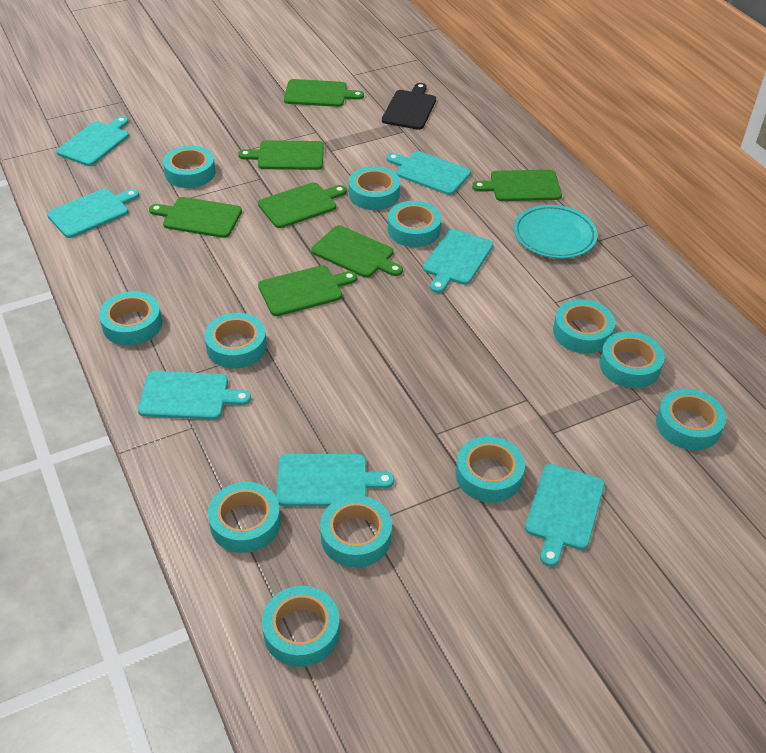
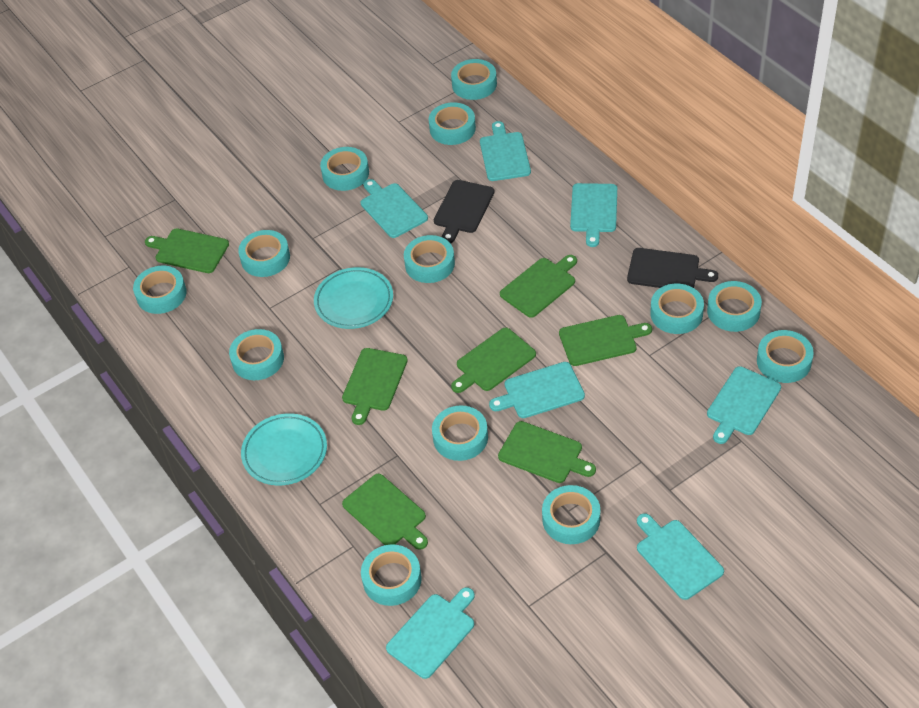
black cutting board: [382,83,436,130] = 1 -> [434,180,494,243] [627,248,718,288] = 2
turquoise plate: [514,205,598,259] = 1 -> [241,413,327,485] [314,267,393,329] = 2
turquoise tape: [99,291,162,346] [163,145,216,188] [204,313,267,369] [208,482,281,553] [262,586,340,667] [320,495,392,568] [349,166,400,210] [388,201,441,247] [456,436,525,503] [553,299,615,354] [599,331,665,388] [656,389,726,450] = 12 -> [133,266,186,314] [229,329,284,380] [238,230,290,277] [320,147,369,191] [361,545,422,606] [404,235,455,283] [429,102,476,145] [432,406,488,461] [451,59,497,100] [542,485,600,544] [650,284,704,334] [707,281,762,332] [757,330,814,383] = 13

